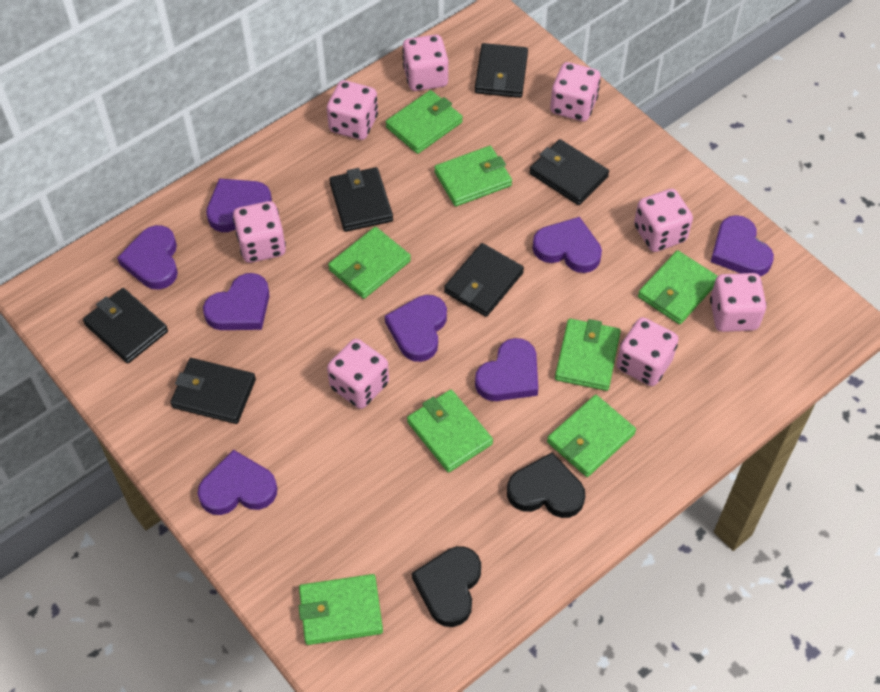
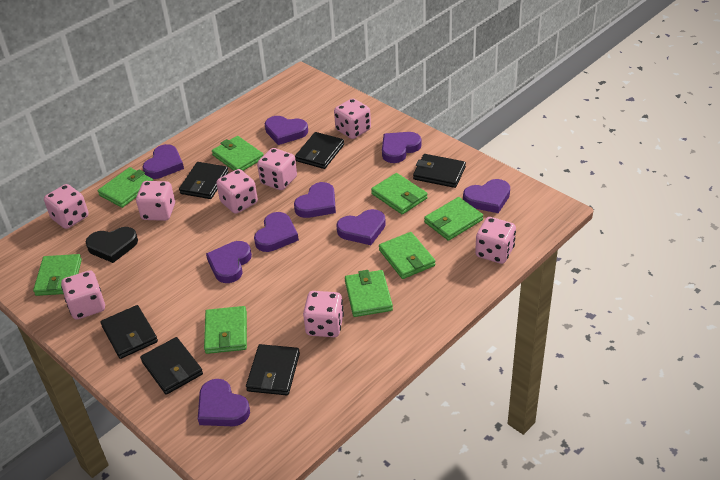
black heart: [412,546,481,627] [507,452,585,518] = 2 -> [86,227,138,263] = 1
purple heart: [117,225,178,290] [198,450,277,515] [203,273,269,330] [206,179,272,232] [385,295,447,362] [475,338,538,401] [532,217,602,273] [711,215,774,276] = 8 -> [143,144,184,179] [198,379,250,426] [206,241,252,283] [254,212,299,252] [265,116,308,145] [294,182,336,218] [336,209,386,245] [382,132,421,163] [463,179,510,213] = 9

